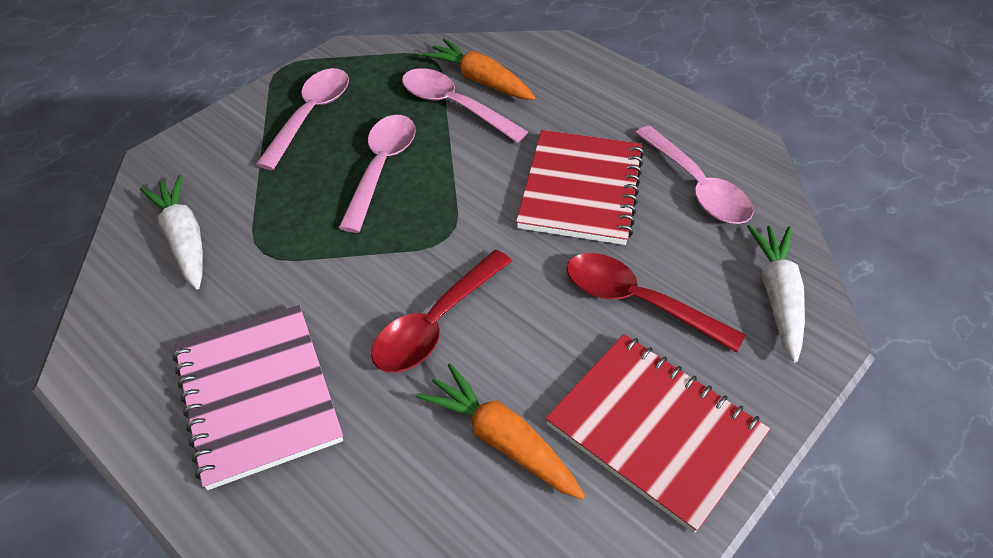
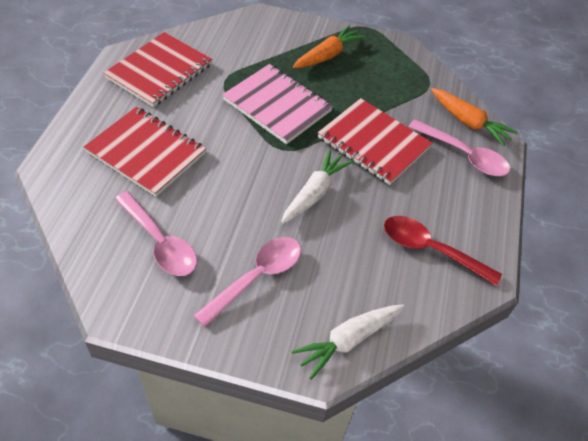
pink spoon: [256,68,349,170] [339,115,416,233] [402,68,528,143] [635,126,753,224] = 4 -> [115,191,197,276] [193,237,301,327] [408,120,510,176] = 3
red notebook: [516,130,644,245] [545,334,770,534] = 2 -> [84,107,206,197] [104,32,212,107] [318,98,432,185] = 3
red spoon: [371,250,512,373] [566,253,745,353] = 2 -> [384,216,502,286] = 1

